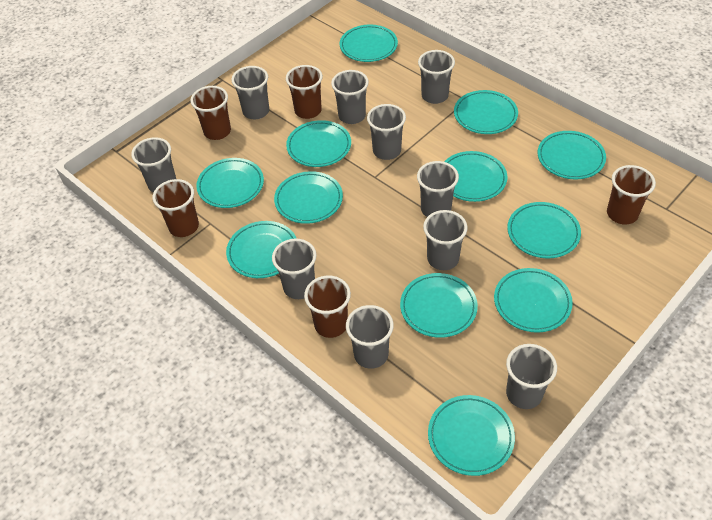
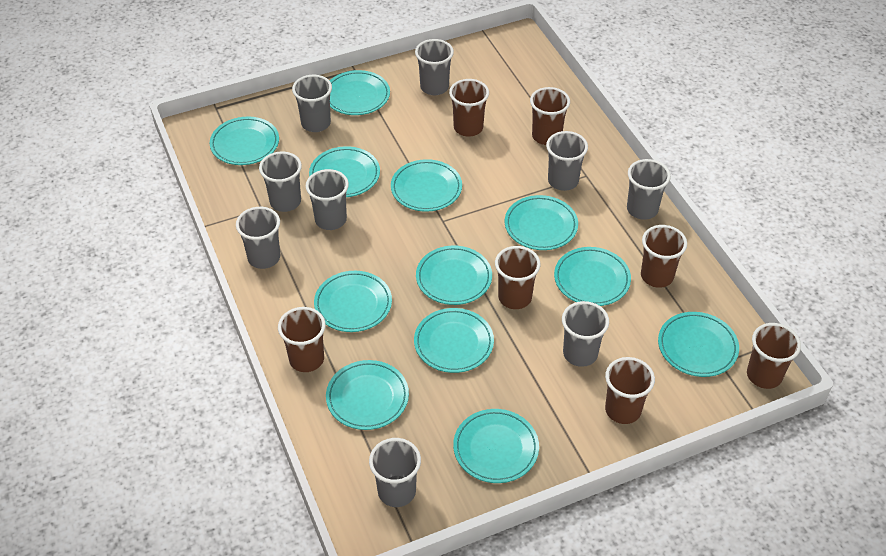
brown cup: [153,179,199,237] [190,86,231,140] [286,65,323,119] [304,276,351,338] [607,165,656,225] = 5 -> [278,307,326,372] [449,79,489,137] [495,246,541,309] [530,87,570,145] [605,357,655,424] [641,225,687,288] [747,323,801,389] = 7
grey cup: [131,137,176,193] [231,66,269,119] [272,239,317,299] [331,70,369,124] [346,305,394,369] [367,104,406,160] [417,161,459,217] [418,50,455,104] [423,210,468,270] [506,344,557,409] = 10 -> [236,207,280,269] [259,152,302,212] [292,75,332,132] [305,169,349,230] [369,438,421,507] [415,39,454,95] [546,131,588,191] [562,301,609,367] [627,159,671,220] = 9

